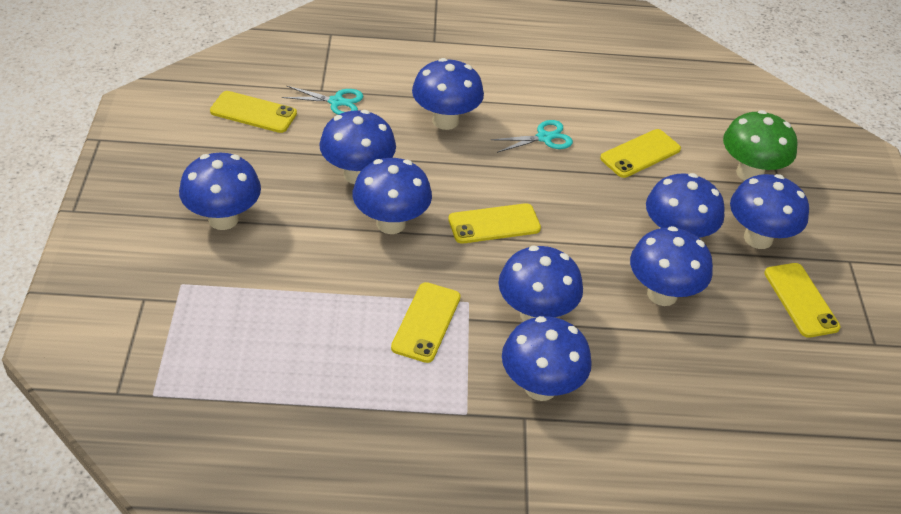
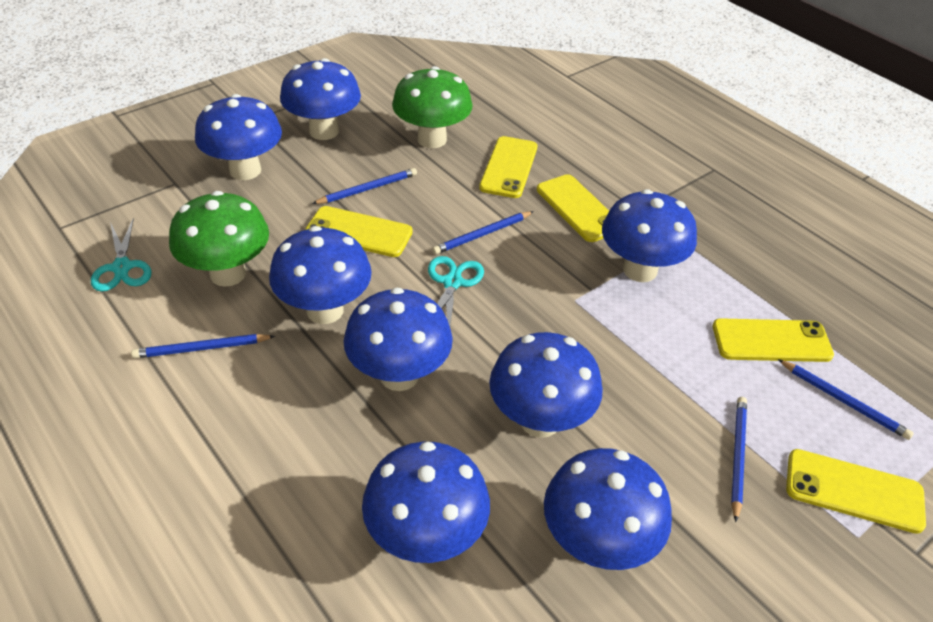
blue mushroom: [179,153,261,230] [319,110,396,184] [353,158,432,234] [412,58,484,130] [498,246,583,321] [502,316,592,401] [630,226,713,306] [646,173,725,238] [730,174,809,249] = 9 -> [195,94,282,180] [269,226,372,324] [280,58,361,140] [344,287,453,391] [362,442,490,563] [489,332,603,438] [544,448,672,570] [602,189,697,282] = 8
blue pencil: none = 0 -> [131,334,275,358] [312,168,417,204] [432,211,534,254] [731,397,747,522] [778,359,914,440] = 5
green mushroom: [723,110,798,181] = 1 -> [169,191,269,287] [392,66,473,148] = 2

